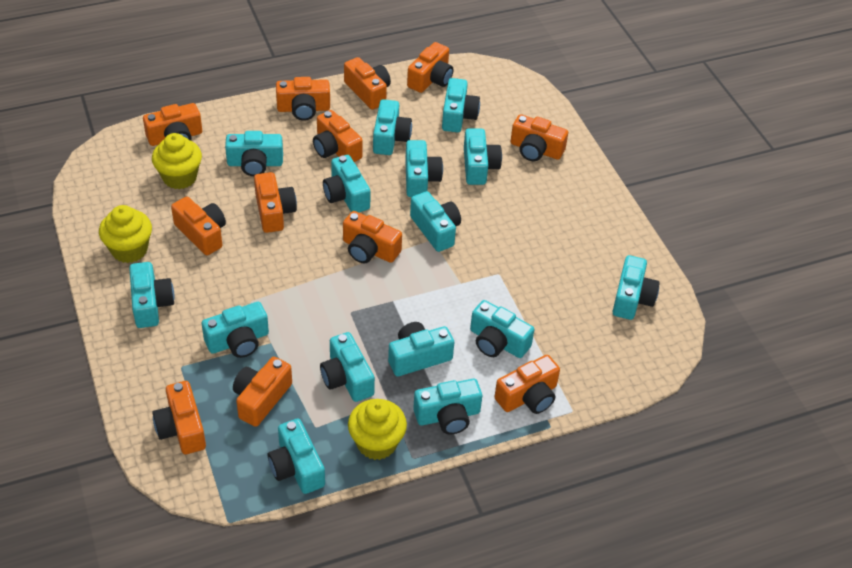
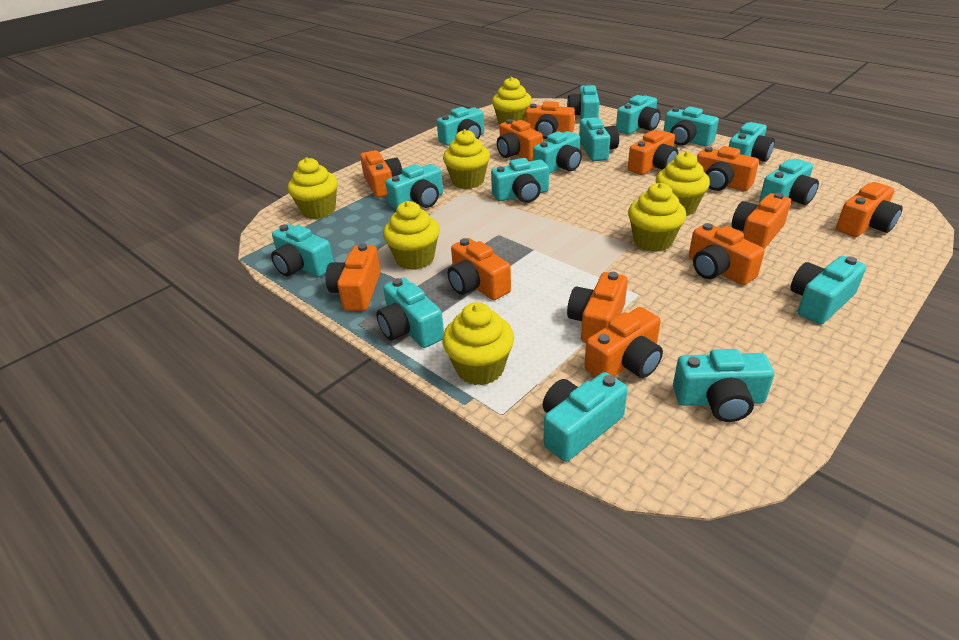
yellow cupcake: [99,205,152,263] [152,133,202,189] [348,399,407,460] = 3 -> [287,157,338,219] [383,201,440,270] [442,302,514,385] [443,129,490,189] [492,77,532,125] [628,182,686,252] [655,151,710,216] = 7

